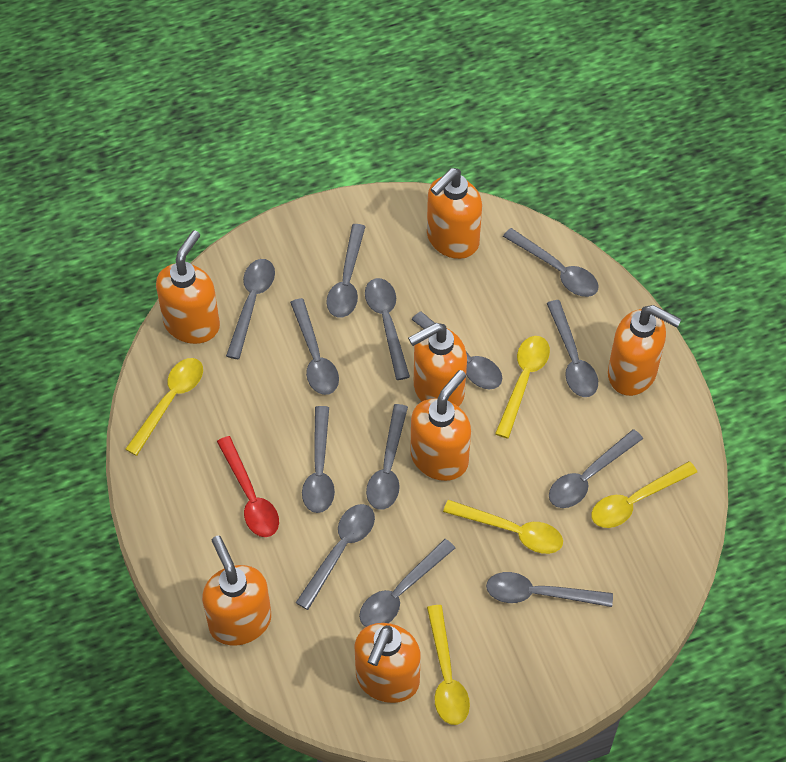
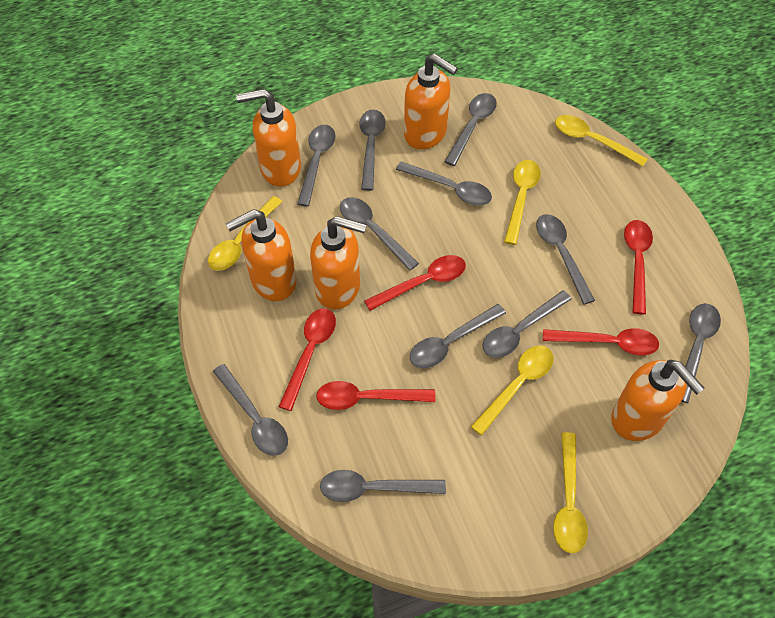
grey spoon: [226,259,275,359] [290,298,339,395] [296,504,375,610] [302,406,335,513] [326,224,366,318] [359,539,455,627] [365,278,410,380] [366,404,408,510] [411,311,502,389] [486,572,613,607] [503,228,599,297] [547,300,598,397] [549,429,643,508] = 13 -> [213,364,288,456] [297,125,336,207] [320,470,446,502] [340,197,419,271] [359,109,386,191] [396,161,492,205] [410,304,506,368] [444,93,497,166] [482,290,572,358] [536,214,595,304] [681,303,721,403] = 11
orange soap dispenser: [156,230,220,344] [202,535,271,646] [355,623,421,703] [408,323,467,407] [410,370,471,481] [427,168,482,259] [608,305,681,396] = 7 -> [225,209,297,301] [236,89,301,187] [310,216,367,310] [404,54,458,149] [611,360,705,441] = 5
red spoon: [217,436,279,537] = 1 -> [278,308,336,411] [316,381,435,410] [364,255,466,311] [543,328,659,355] [624,220,653,314] = 5

